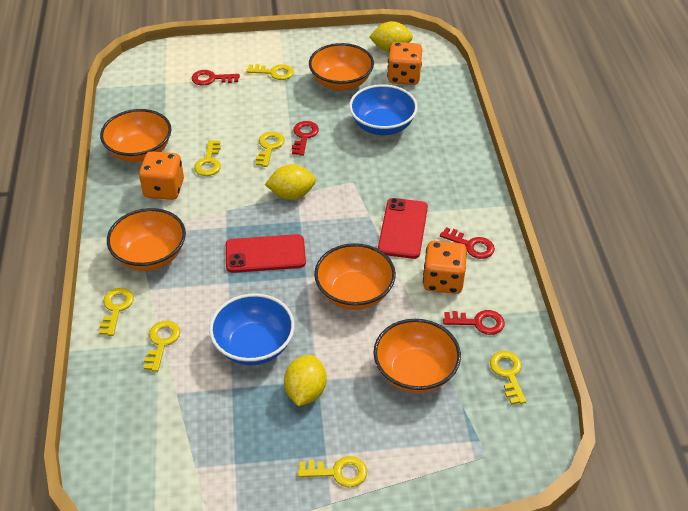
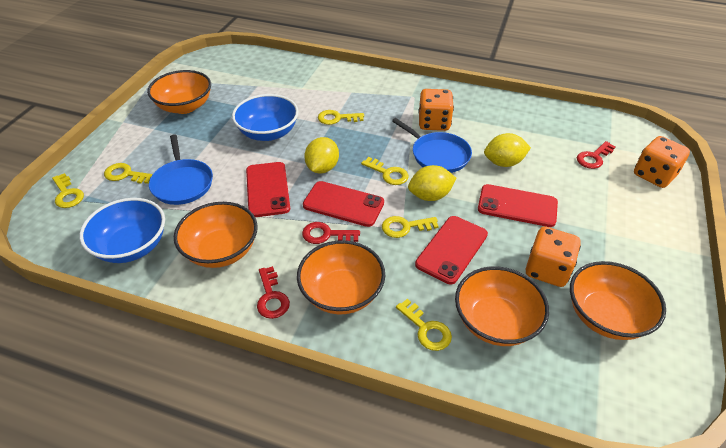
blue pan: none = 0 -> [149,134,213,205] [392,118,472,173] = 2
red key: [192,70,240,86] [292,121,319,156] [440,227,495,259] [443,310,505,335] = 4 -> [257,266,290,319] [302,222,360,244] [577,141,616,169] = 3
red phone: [226,234,306,273] [378,198,428,259] = 2 -> [246,162,290,217] [303,181,384,227] [415,216,488,284] [478,184,558,227] = 4
yellow key: [99,288,134,336] [144,321,180,372] [194,140,221,176] [246,64,294,80] [256,132,285,167] [298,456,367,487] [490,351,526,405] = 7 -> [52,173,84,208] [104,163,153,184] [318,110,364,125] [361,157,409,185] [382,216,439,238] [396,299,452,351] = 6

